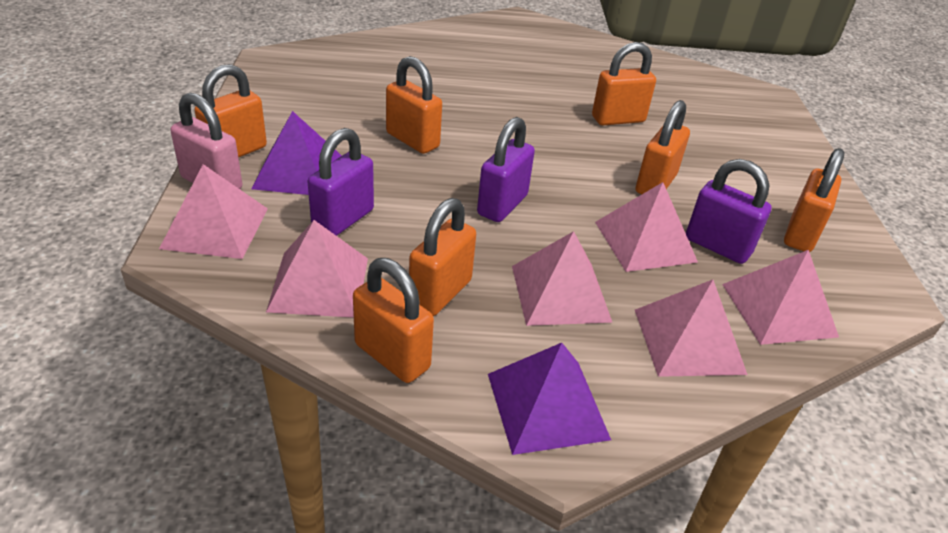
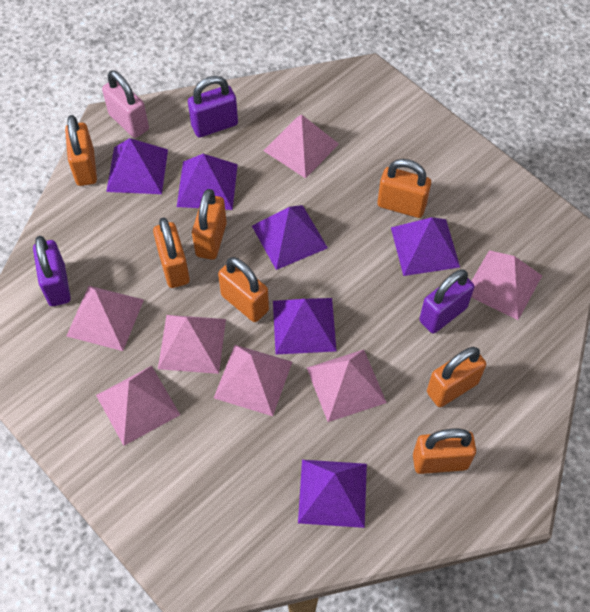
pink pyramid: [159,164,268,259] [266,220,368,318] [512,231,613,326] [595,182,698,272] [635,280,748,377] [722,250,839,345] = 6 -> [67,286,144,351] [96,366,180,446] [158,315,226,374] [214,345,292,416] [263,114,339,178] [307,350,387,422] [471,250,542,320] = 7
purple pyramid: [252,111,342,195] [488,343,611,455] = 2 -> [106,138,168,194] [177,154,238,210] [252,205,328,270] [273,298,336,354] [298,460,367,528] [391,217,460,276] = 6

